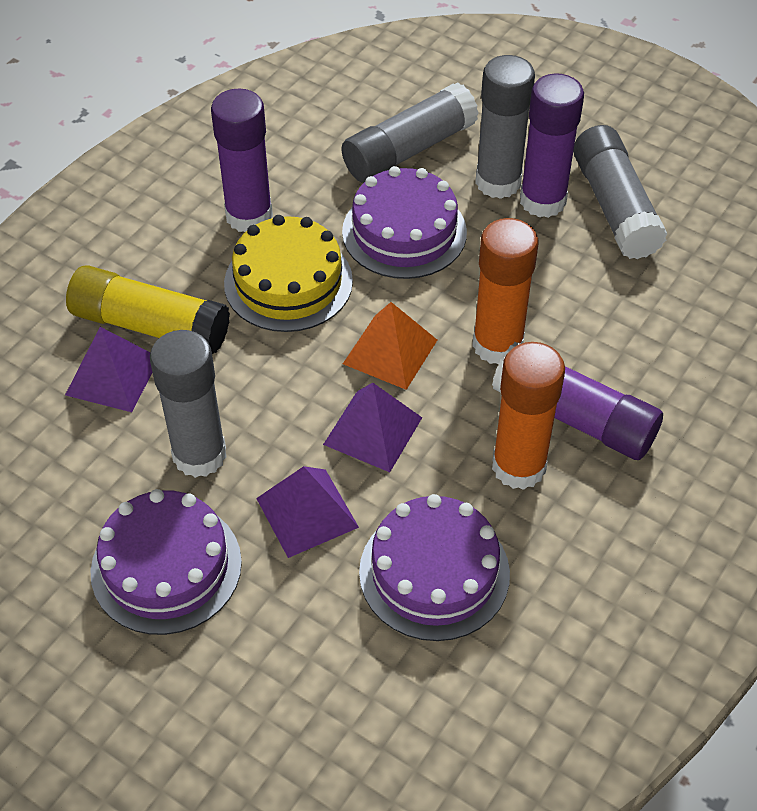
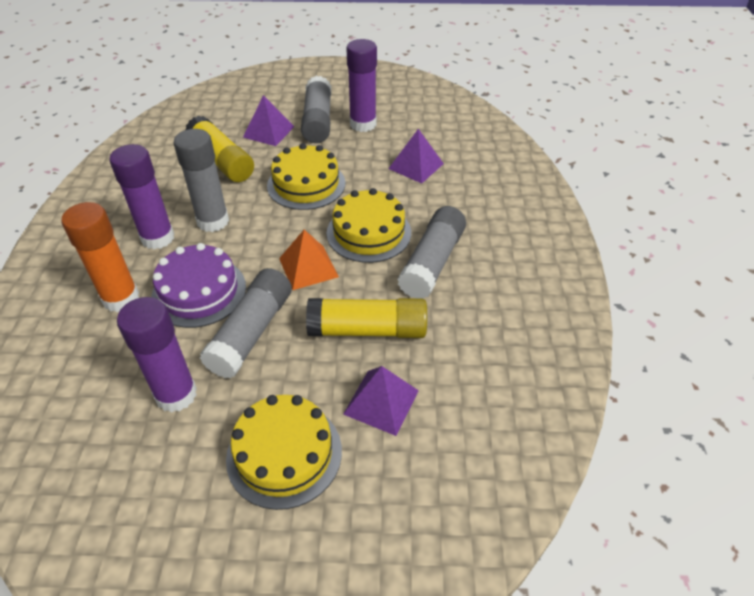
orange glue stick: [472,218,539,365] [492,342,565,490] = 2 -> [62,202,139,312] = 1
purple cake: [91,489,242,635] [342,166,467,279] [359,494,510,641] = 3 -> [151,243,246,328] = 1
yellow cake: [224,215,353,332] = 1 -> [226,395,342,510] [267,143,346,210] [326,188,411,263] = 3
yellow glue stick: [66,265,230,355] = 1 -> [185,116,254,182] [306,298,427,338] = 2

